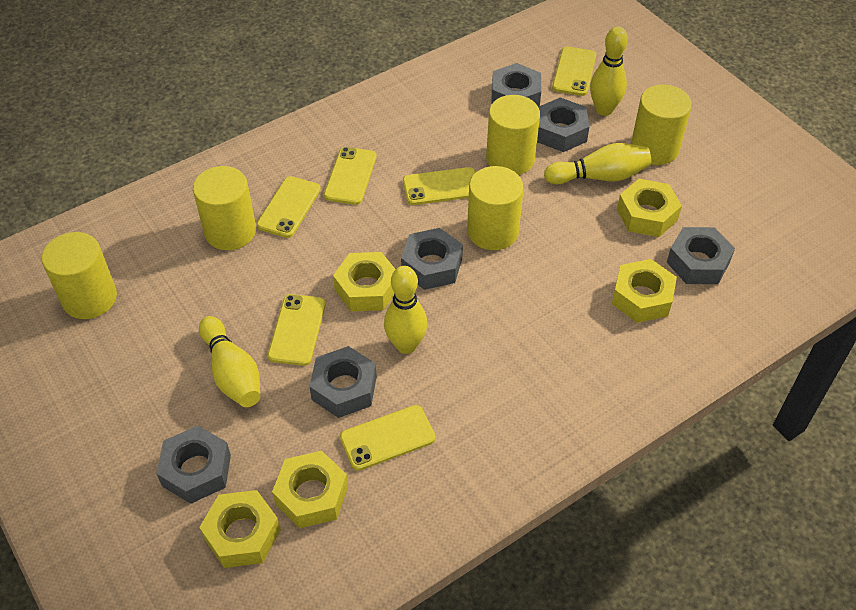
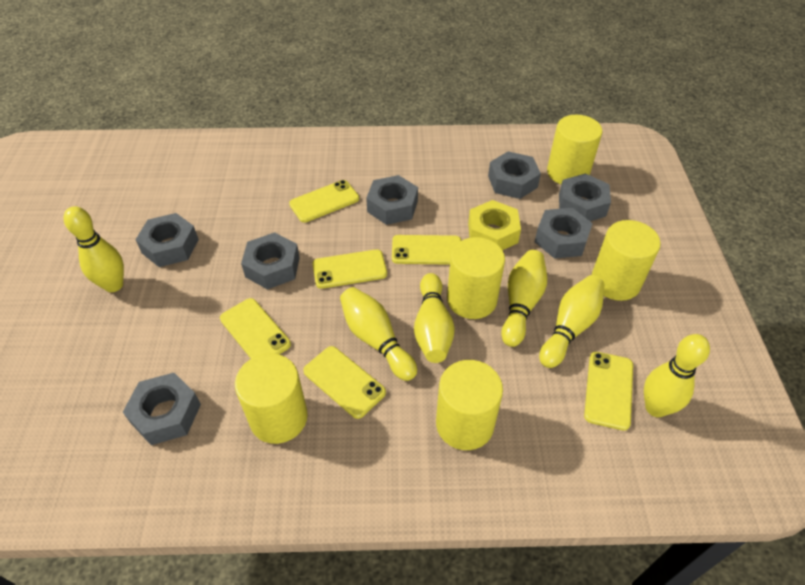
grey nut: [156,426,231,504] [309,346,377,418] [401,228,463,290] [491,63,541,107] [537,98,589,152] [667,227,735,284] = 6 -> [123,373,201,445] [135,213,199,267] [241,232,300,290] [366,175,418,225] [488,151,541,199] [535,208,593,259] [559,173,611,221] = 7
yellow bowling pin: [199,316,260,407] [384,266,427,354] [544,143,651,184] [590,27,628,116] = 4 -> [63,206,124,292] [340,287,417,381] [414,273,455,363] [501,250,547,347] [539,275,605,368] [644,334,710,417] = 6
yellow nut: [199,490,281,568] [272,451,348,528] [333,252,396,312] [612,259,677,323] [617,179,682,237] = 5 -> [468,200,521,250] = 1

